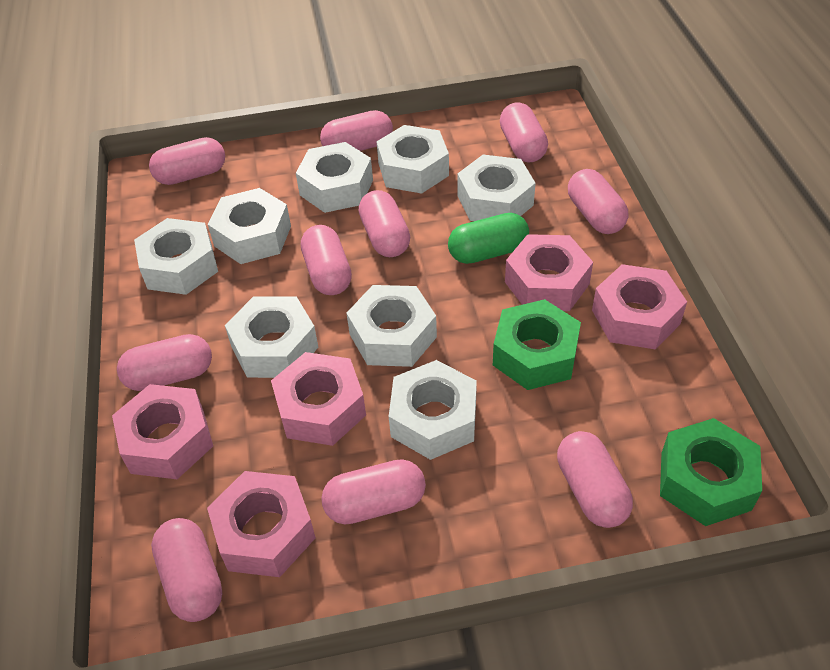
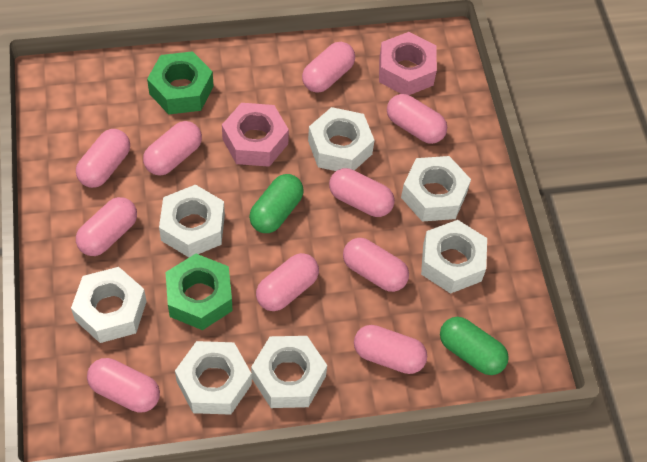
green capsule: [448,213,529,264] = 1 -> [249,174,304,233] [440,317,509,375] = 2
pink nut: [112,384,213,479] [207,471,316,577] [271,352,366,446] [505,234,593,311] [592,264,687,350] = 5 -> [222,103,289,167] [379,32,437,95] = 2
white nut: [134,218,218,295] [208,188,291,264] [225,297,318,378] [296,142,373,213] [346,285,437,367] [376,125,449,194] [389,360,477,460] [457,155,536,221] = 8 -> [71,267,147,343] [159,185,225,257] [175,341,252,415] [251,336,327,408] [308,107,374,171] [401,156,471,222] [421,220,487,294] = 7

